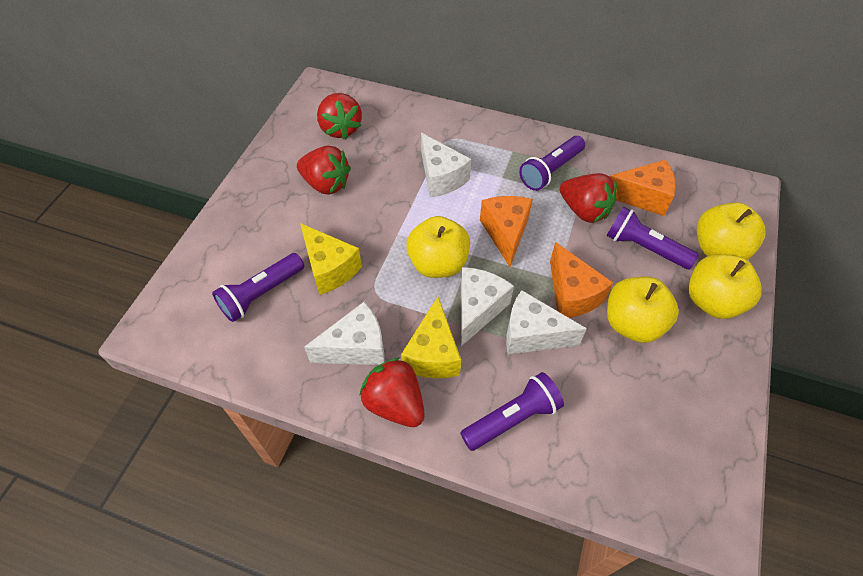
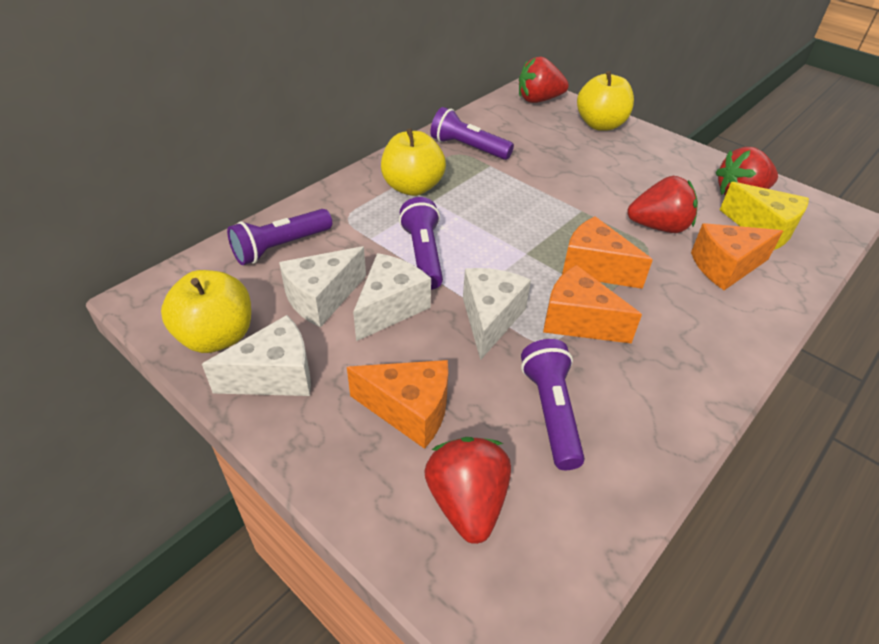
orange cheese: [480,196,533,267] [550,242,613,318] [609,160,676,216] = 3 -> [347,360,448,449] [543,265,642,343] [562,216,653,289] [691,223,783,290] = 4
yellow apple: [406,216,470,278] [607,276,679,343] [688,254,762,319] [697,202,765,260] = 4 -> [161,270,251,353] [381,128,446,196] [577,71,634,131] = 3
yellow cheese: [300,223,362,295] [401,297,461,378] = 2 -> [720,182,809,250] = 1

